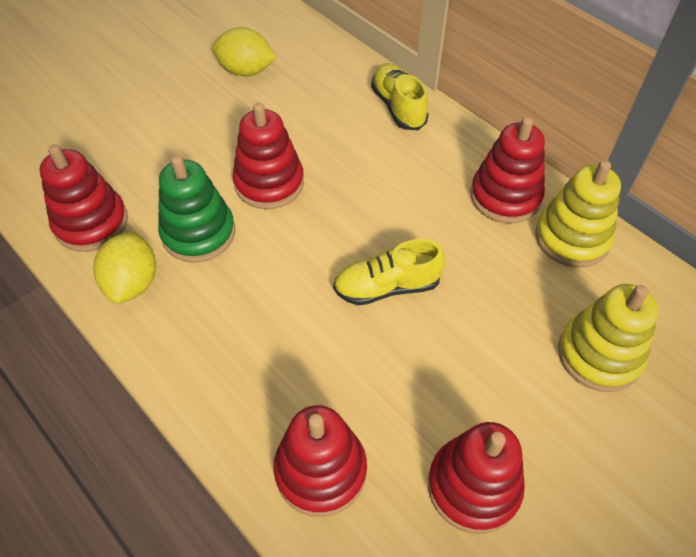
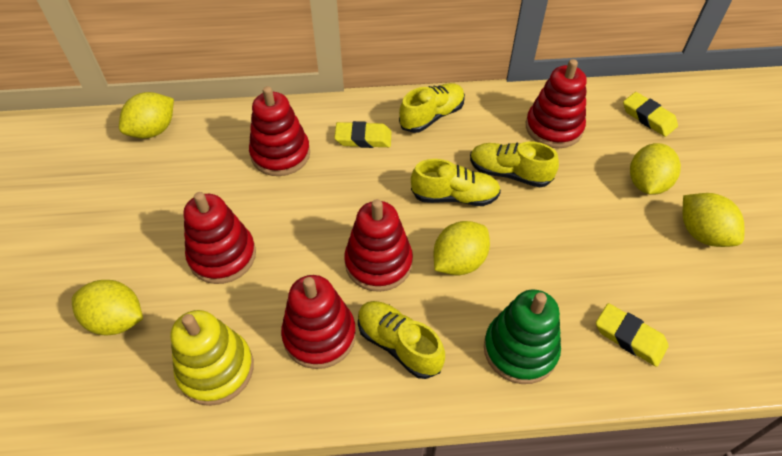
yellow eraser: none = 0 -> [334,121,392,148] [596,303,669,367] [623,92,678,137] = 3
yellow lemon: [93,232,156,303] [212,27,277,76] = 2 -> [72,280,143,335] [119,92,174,139] [434,221,490,275] [630,143,681,195] [683,193,744,247] = 5
yellow shoe: [333,239,445,306] [371,63,429,130] = 2 -> [358,301,445,379] [399,83,465,133] [411,159,501,206] [470,142,559,187] = 4
yellow stacking toy: [535,160,621,268] [558,284,659,392] = 2 -> [170,310,254,406] = 1

